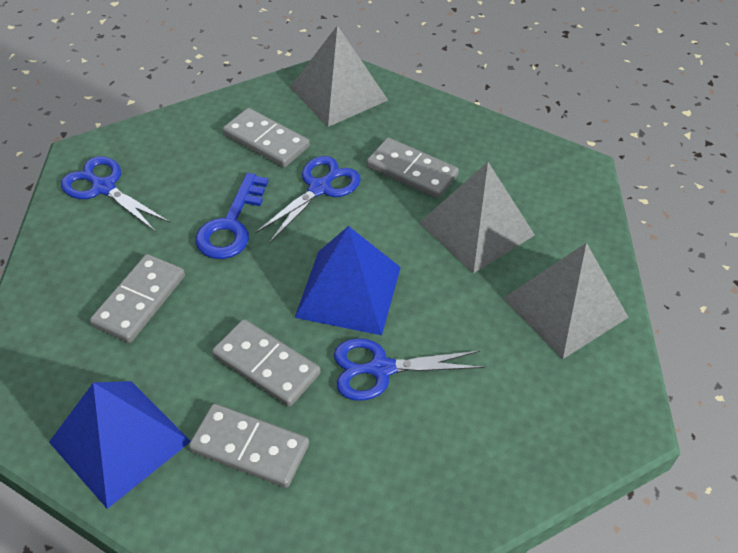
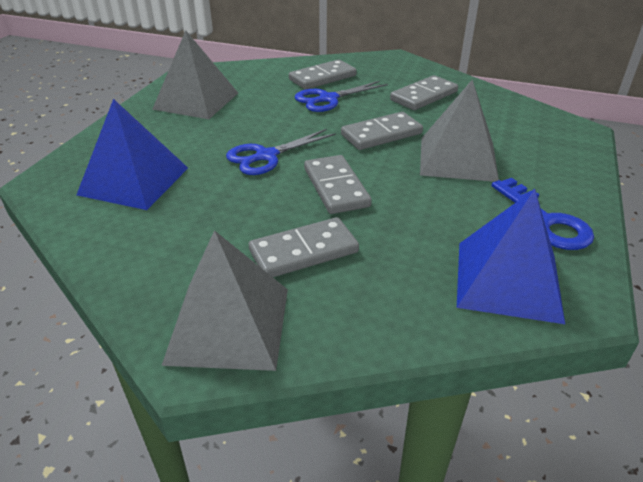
blue scissors: [61,156,170,232] [255,156,361,243] [334,338,484,401] = 3 -> [226,129,336,175] [295,81,388,112] = 2

